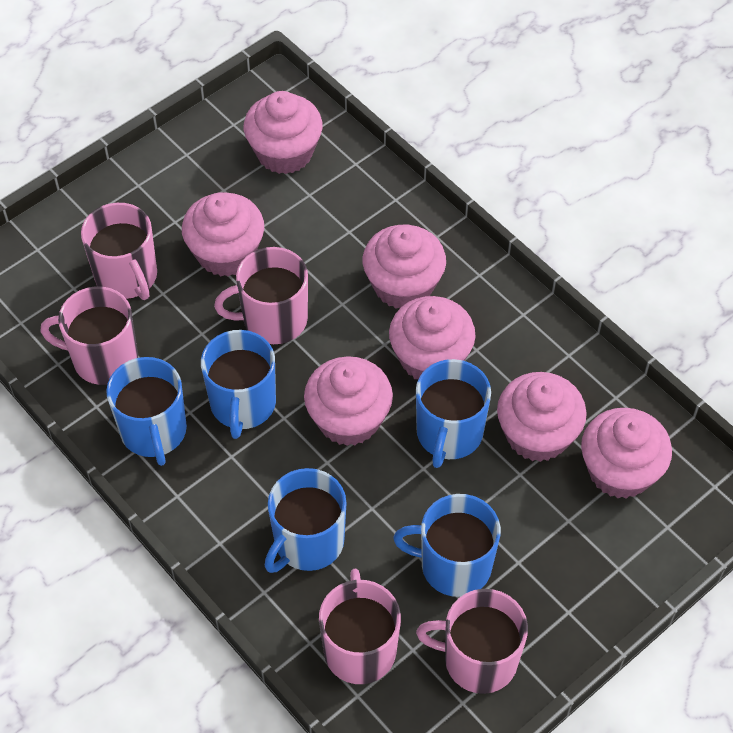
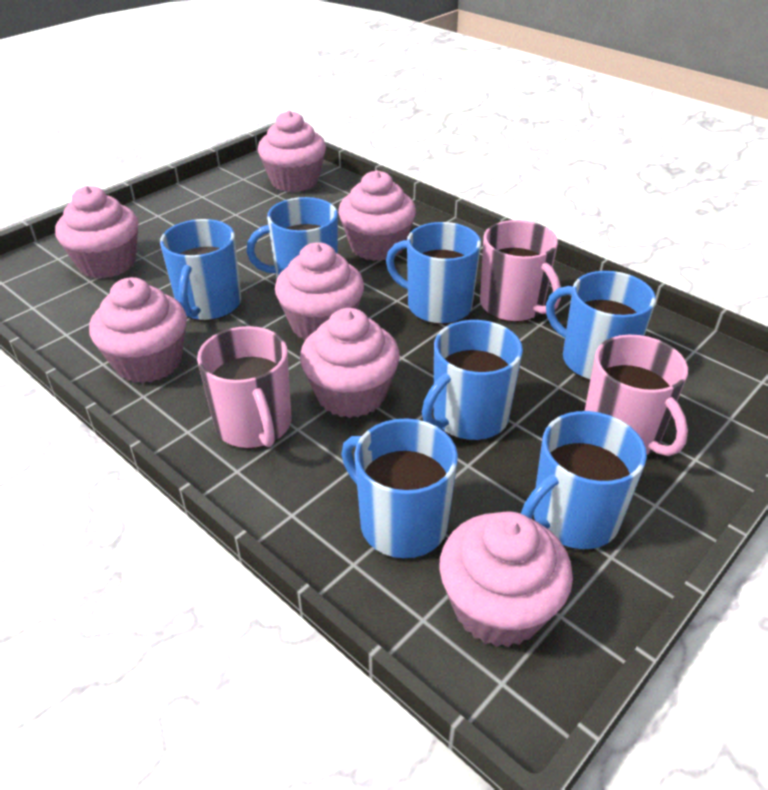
blue mug: [106,357,187,466] [201,330,276,439] [265,468,346,573] [393,494,501,597] [416,359,491,468] = 5 -> [160,219,241,321] [247,197,338,278] [341,418,458,559] [386,222,481,324] [422,320,523,441] [521,411,647,550] [546,271,656,380] = 7
pink mug: [41,286,138,385] [81,203,157,300] [214,247,308,344] [319,569,401,684] [416,589,528,694] = 5 -> [197,326,291,449] [480,220,561,322] [585,335,688,456] = 3

